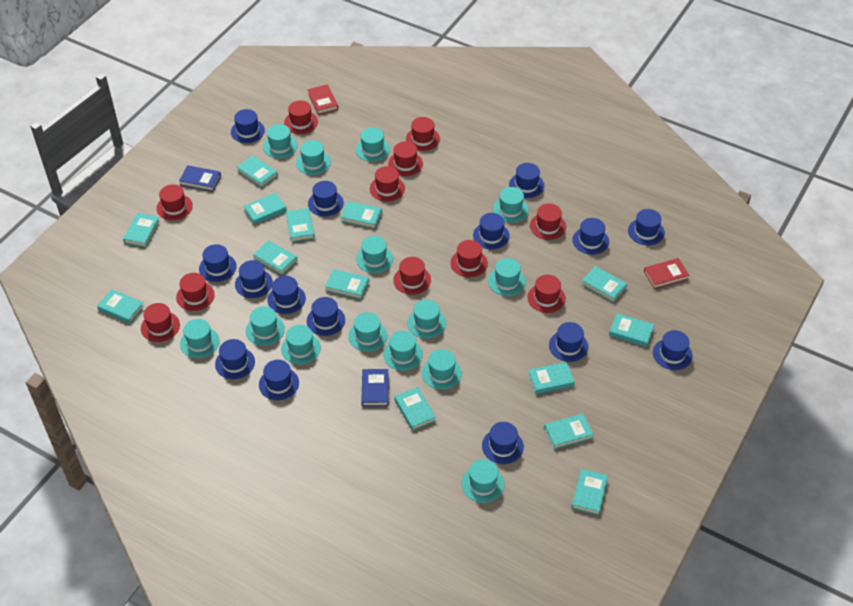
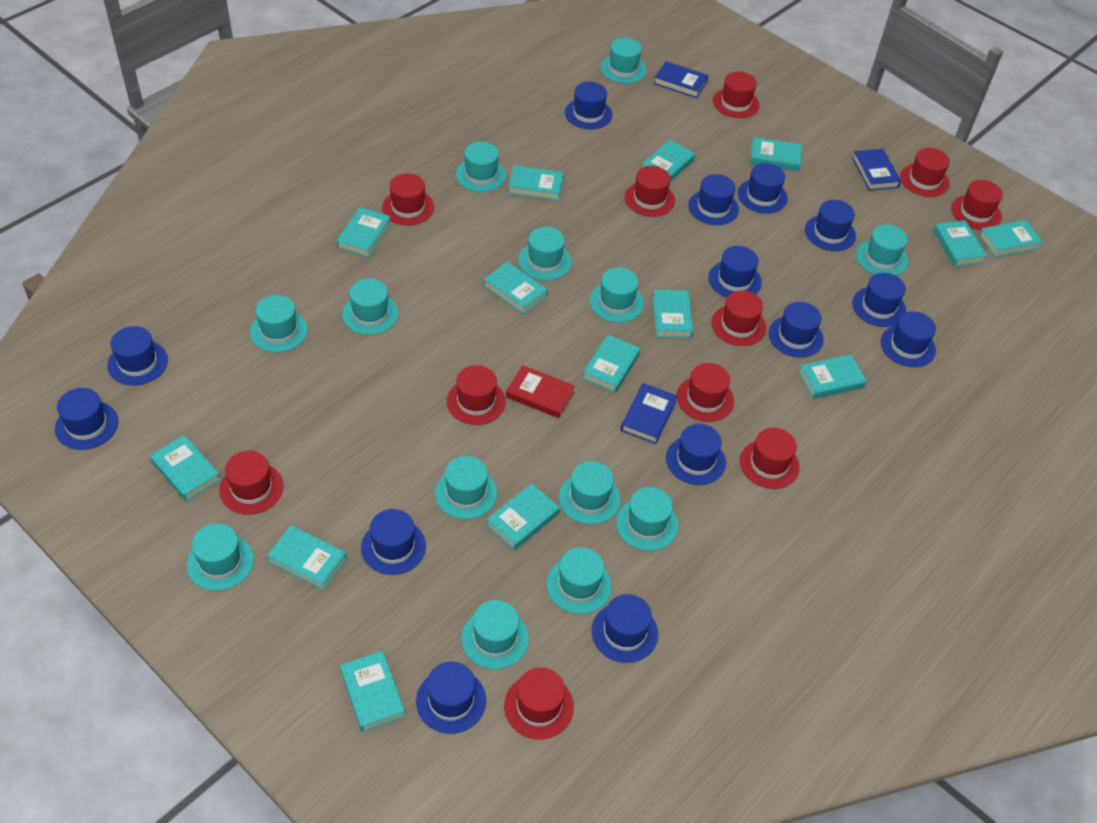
blue book: [179,165,221,192] [361,369,389,407] = 2 -> [621,383,677,444] [654,61,709,98] [852,149,901,191] = 3
blue hat: [199,244,237,282] [215,339,255,379] [231,109,265,143] [235,260,273,298] [259,360,299,400] [268,276,306,314] [307,297,345,336] [308,181,344,217] [473,213,510,250] [482,422,524,464] [509,163,544,198] [549,322,588,362] [572,218,609,255] [628,209,665,246] [653,330,693,370] = 15 -> [55,388,118,450] [107,326,168,386] [361,509,426,575] [416,662,486,734] [565,82,612,129] [592,594,658,663] [666,424,726,485] [688,174,739,225] [708,246,762,298] [738,163,788,214] [768,302,824,358] [805,200,856,251] [852,273,906,327] [881,311,936,367] = 14
red book: [307,84,338,115] [644,258,689,289] = 2 -> [506,365,575,418] = 1
turquoise hat: [180,319,219,358] [246,306,285,346] [263,124,298,158] [281,325,321,364] [296,140,331,175] [348,312,387,352] [356,127,390,162] [356,236,393,273] [383,331,423,371] [407,299,446,339] [422,349,462,390] [462,459,504,503] [488,258,526,296] [493,187,529,223] = 14 -> [187,524,254,591] [250,295,308,352] [342,278,399,335] [435,456,497,519] [456,142,506,192] [461,600,529,669] [518,227,572,280] [547,547,612,614] [559,461,621,525] [590,267,644,323] [601,38,646,84] [616,487,678,551] [856,225,908,276] = 13

